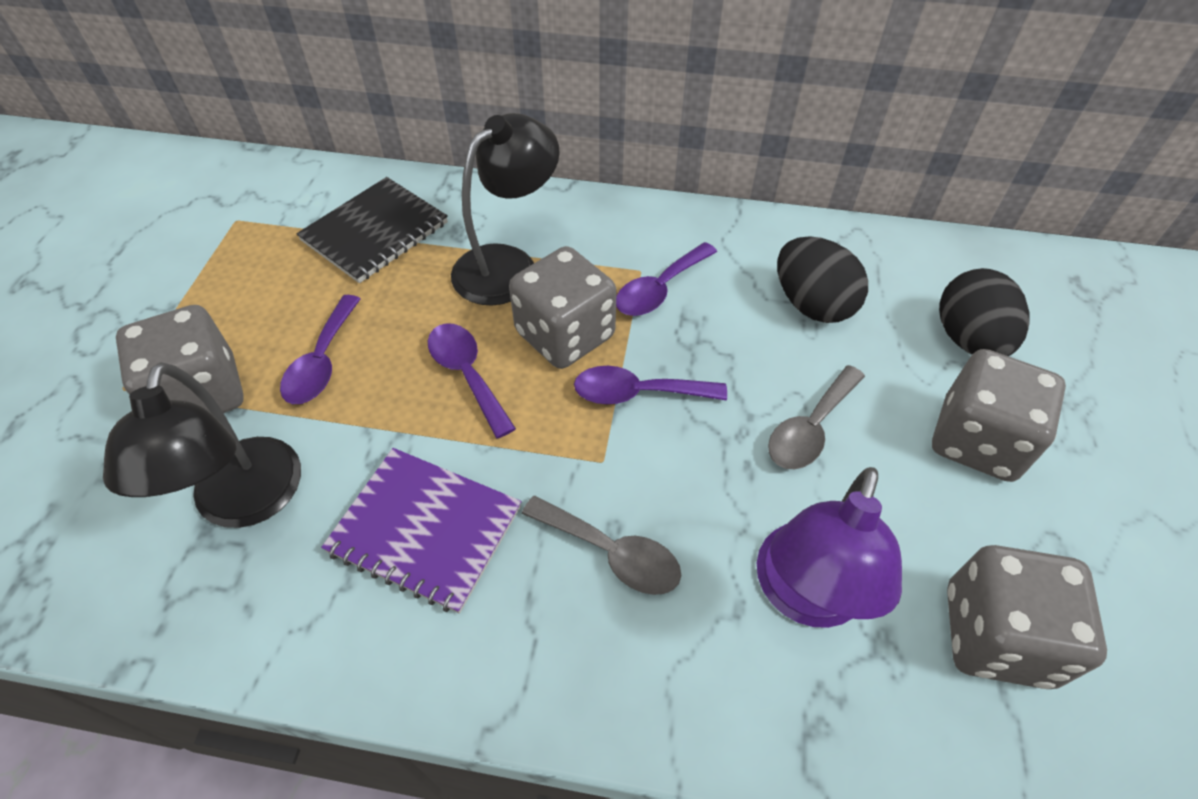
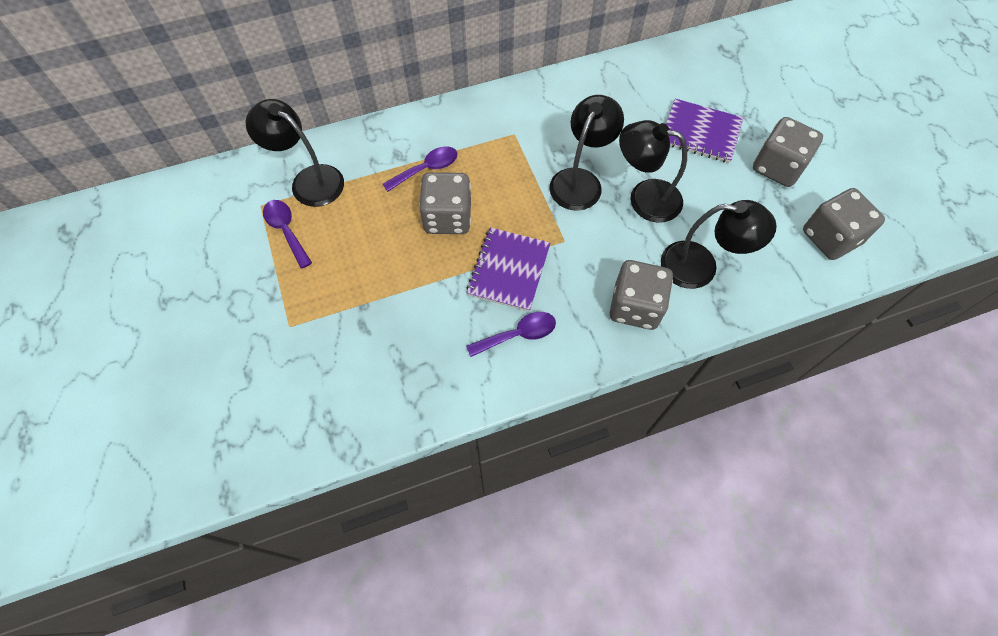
black egg: [777,236,868,323] [939,268,1029,356] = 2 -> none = 0
black lamp: [103,362,301,528] [451,113,560,306] = 2 -> [246,99,344,207] [549,95,624,211] [619,120,687,223] [661,200,777,289] = 4
black notebook: [296,177,448,283] = 1 -> none = 0
grey spoon: [522,496,681,595] [768,365,865,469] = 2 -> none = 0
purple lamp: [757,467,902,628] = 1 -> none = 0
purple notebook: [321,448,521,614] = 1 -> [466,227,550,311] [666,99,743,163] = 2
purple spoon: [280,295,361,404] [428,323,516,438] [574,366,727,404] [616,242,717,316] = 4 -> [263,200,312,269] [383,146,458,192] [466,312,556,357] = 3

